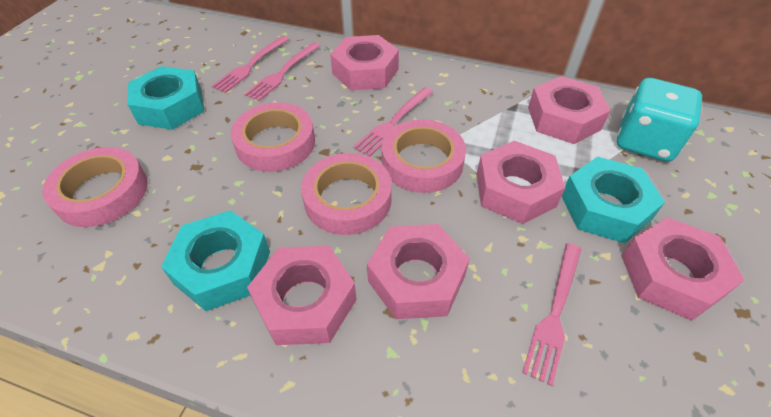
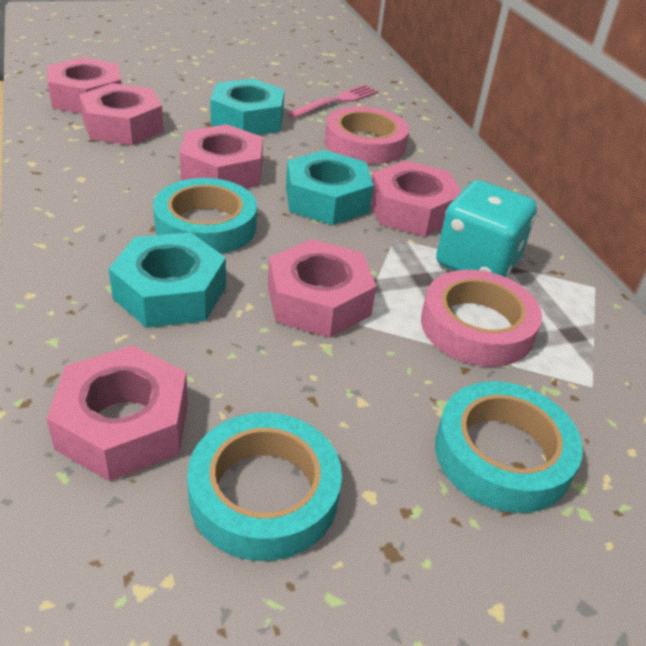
pink fork: [211,36,289,93] [244,42,320,101] [353,87,433,157] [522,243,582,386] = 4 -> [287,85,378,118] = 1
pink tape: [42,147,147,227] [231,102,315,172] [301,153,392,235] [382,119,466,193] = 4 -> [325,106,409,164] [421,270,542,367] = 2
turquoise tape: none = 0 -> [153,178,257,254] [187,413,342,561] [435,381,583,513] = 3

